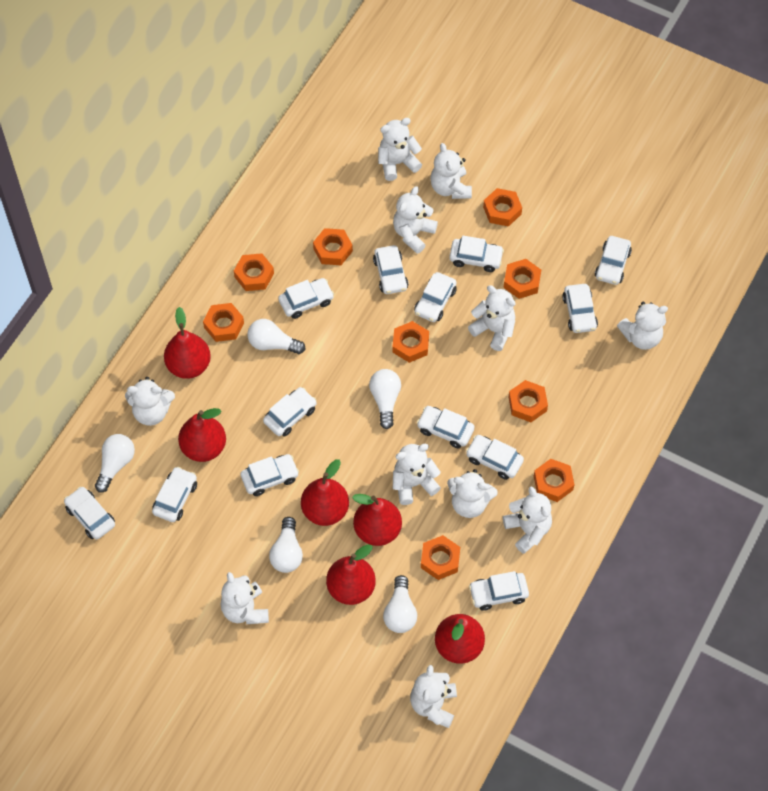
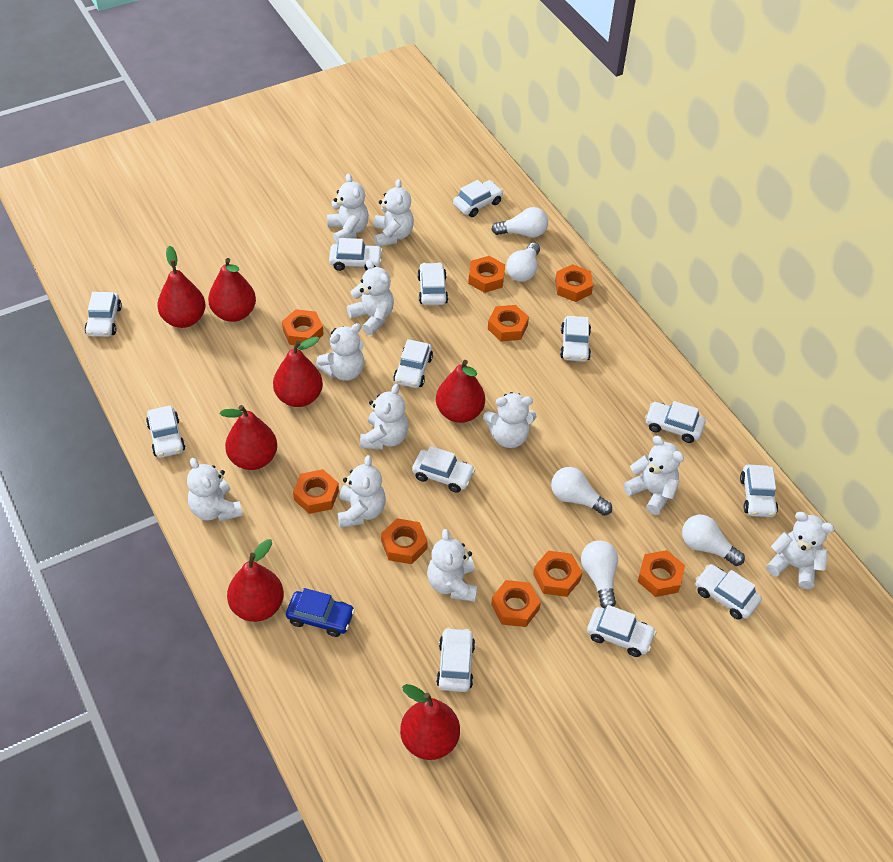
blue car: none = 0 -> [286,588,355,637] = 1
red pear: [164,307,211,379] [178,408,226,462] [301,459,349,526] [326,544,376,605] [352,494,402,546] [435,614,485,664] = 6 -> [157,246,206,328] [208,258,256,322] [220,405,277,470] [227,539,284,622] [273,336,323,407] [400,684,460,760] [436,360,485,423] = 7

